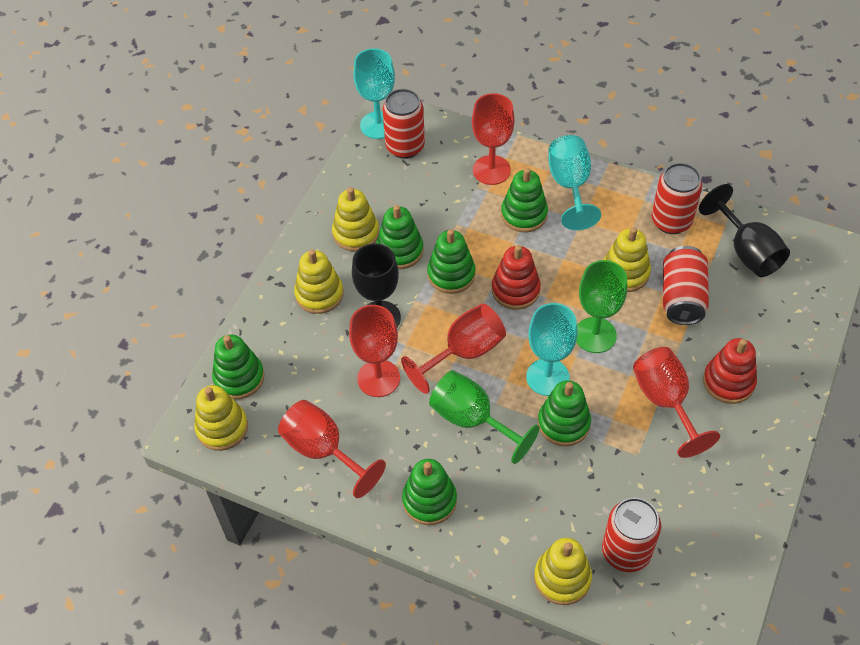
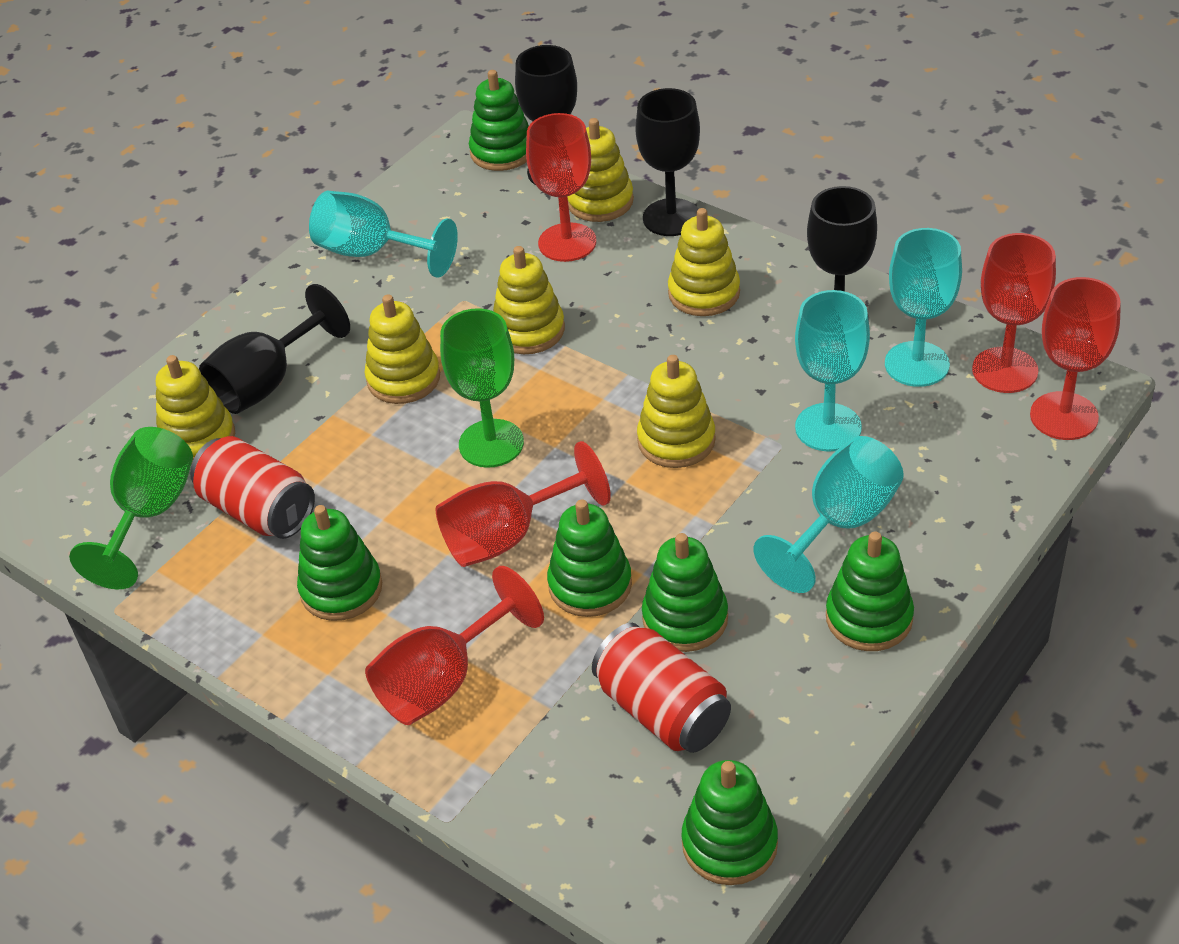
black goblet: [352,243,401,328] [699,184,790,277] = 2 -> [199,284,350,414] [515,45,577,185] [635,88,700,236] [807,186,877,321] = 4
red can: [382,89,425,159] [602,498,661,572] [652,163,702,234] [663,246,709,325] = 4 -> [190,436,315,539] [592,623,731,753] = 2
red stacking toy: [492,245,541,310] [703,338,757,404] = 2 -> none = 0
turquoise goblet: [353,48,395,139] [526,303,578,396] [548,135,601,230] = 3 -> [309,191,458,277] [754,436,904,593] [795,290,870,452] [885,228,962,387] = 4
yellow stacking toy: [194,385,248,451] [294,250,343,314] [332,187,379,251] [534,538,592,605] [604,227,651,292] = 5 -> [156,355,235,465] [364,294,440,404] [493,246,565,354] [567,118,634,222] [637,355,716,468] [668,208,740,316] = 6

